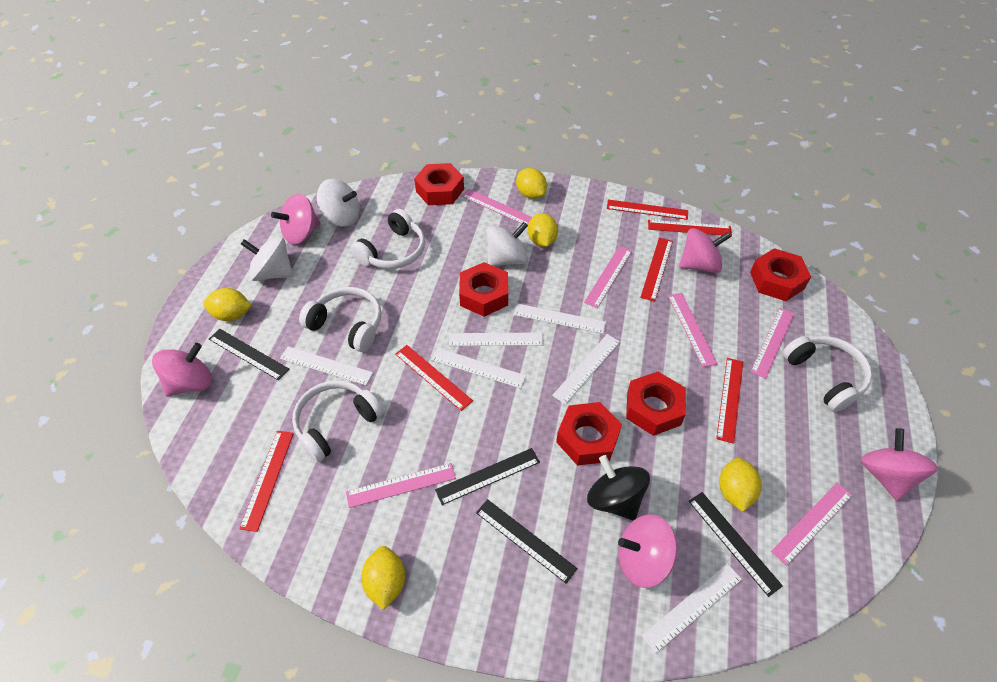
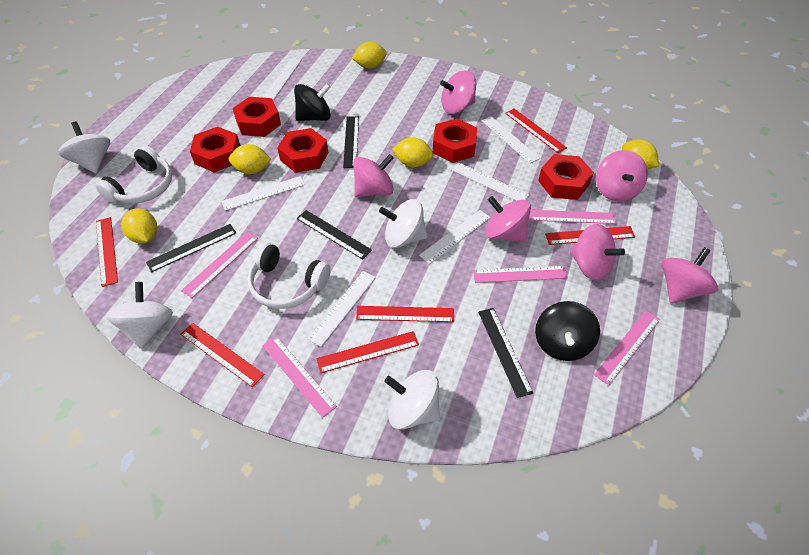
black spinning top: [587,455,650,520] = 1 -> [294,83,331,121] [535,301,600,361] = 2
pink ruler: [346,463,456,508] [461,189,532,227] [584,246,632,308] [668,293,718,367] [750,308,794,379] [771,483,853,566] = 6 -> [181,232,258,298] [262,336,337,418] [473,266,567,283] [530,210,617,224] [594,310,660,385] = 5
pink spinning top: [152,343,212,397] [271,194,321,245] [618,514,678,588] [679,228,731,273] [861,428,938,501] = 5 -> [353,154,394,197] [440,70,476,114] [485,196,531,242] [570,224,625,281] [596,150,648,202] [662,247,718,304] = 6
white headphones: [292,380,384,462] [299,287,381,352] [351,209,425,269] [783,336,872,412] = 4 -> [95,145,172,204] [247,242,331,309] = 2
white spinning top: [241,237,293,281] [317,179,360,227] [487,222,528,266] = 3 -> [58,121,110,173] [106,282,173,349] [379,199,427,248] [384,370,440,430] = 4

